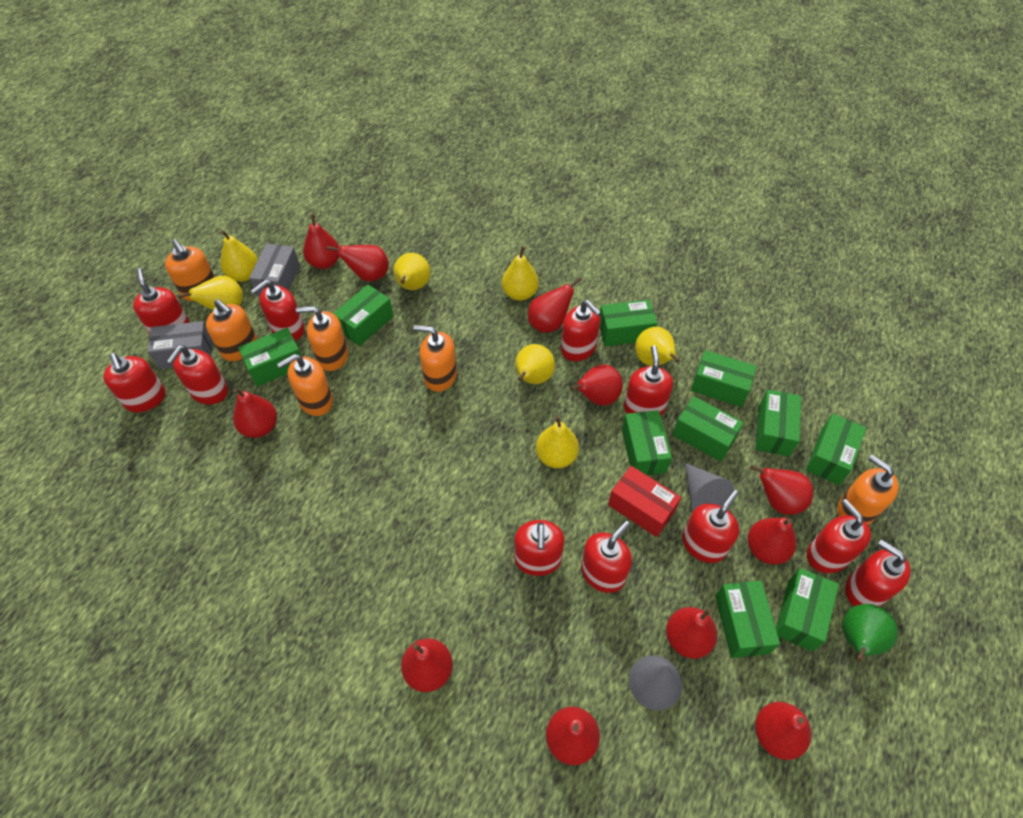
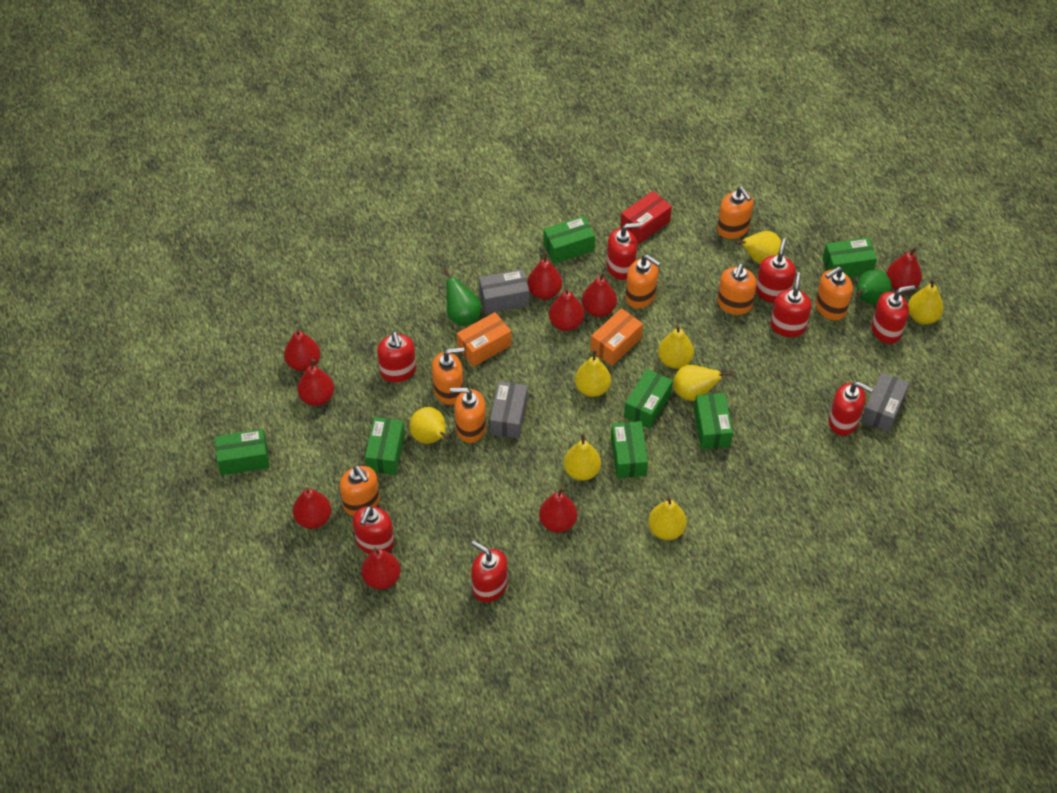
green box: [238,328,301,386] [333,285,393,346] [600,300,657,346] [622,410,672,475] [672,396,743,462] [691,350,757,407] [715,581,780,658] [755,389,801,457] [776,568,839,651] [806,414,866,485] = 10 -> [215,429,269,475] [365,417,405,475] [543,216,595,264] [611,421,648,478] [624,369,673,429] [694,393,733,449] [823,238,877,277] = 7
green pear: [842,604,898,662] = 1 -> [443,267,481,326] [856,269,892,305] = 2
grey box: [148,321,213,369] [249,243,300,296] = 2 -> [479,269,529,314] [490,381,528,439] [861,372,909,432] = 3
grey cone: [629,655,682,710] [685,463,734,511] = 2 -> none = 0
orange box: none = 0 -> [457,312,511,367] [591,308,643,366] = 2
orange soap dispenser: [165,239,215,301] [206,299,257,361] [277,354,333,416] [296,306,348,371] [413,325,457,392] [837,455,899,525] = 6 -> [339,466,380,516] [432,347,464,405] [450,387,486,443] [625,255,661,308] [717,187,753,239] [717,263,757,315] [815,267,853,320] = 7
red pear: [233,388,277,438] [303,214,339,269] [327,245,389,281] [401,639,453,692] [528,277,582,333] [546,707,600,765] [570,365,623,406] [666,607,717,659] [748,517,796,565] [750,465,813,515] [755,702,811,760] = 11 -> [284,328,320,371] [293,487,331,529] [297,359,334,406] [361,548,401,589] [527,252,562,299] [539,487,577,533] [549,287,584,331] [582,272,617,317] [886,247,922,292] = 9
red soap dispenser: [103,353,165,412] [133,268,190,334] [166,345,228,405] [250,280,305,341] [514,520,565,576] [561,300,601,361] [581,520,632,593] [624,345,673,416] [682,490,739,563] [807,499,871,573] [845,540,911,607] = 11 -> [353,506,394,554] [377,331,416,382] [471,541,508,602] [607,223,641,280] [756,238,796,303] [770,272,812,337] [829,382,873,436] [871,285,915,344] = 8
yellow pear: [177,276,243,310] [220,230,258,282] [393,253,430,290] [502,246,539,301] [515,344,555,384] [536,416,579,468] [635,327,680,366] = 7 -> [409,407,449,444] [563,433,601,481] [575,349,611,397] [648,497,687,540] [658,325,694,369] [673,365,731,401] [735,231,781,264] [908,278,944,324] = 8

